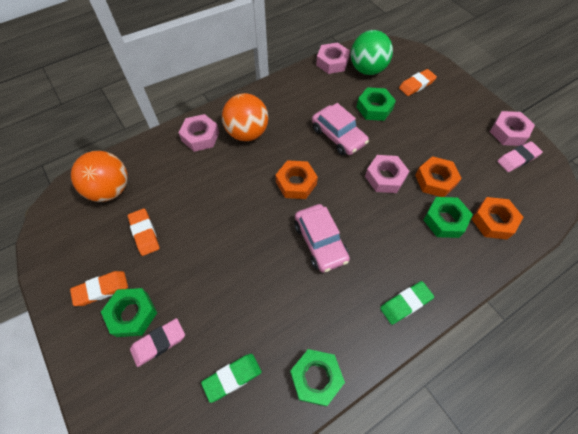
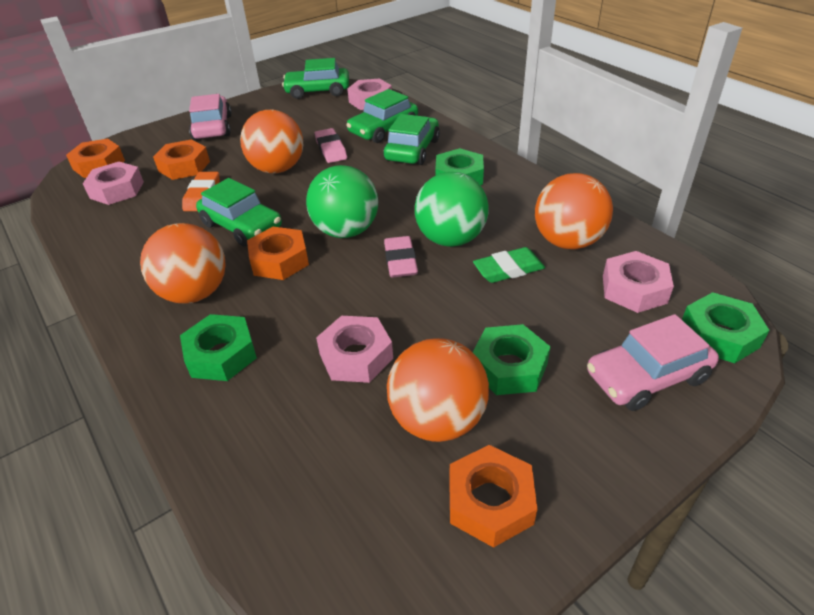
green ball: [351,30,393,75] = 1 -> [306,165,378,238] [415,172,489,247] = 2
green car: none = 0 -> [196,178,282,246] [282,58,349,99] [346,89,418,143] [383,114,440,165] = 4
green eraser: [201,354,262,403] [380,281,434,325] = 2 -> [473,247,545,283] = 1
orange ball: [71,151,128,202] [222,93,268,141] = 2 -> [140,223,226,304] [240,110,303,173] [387,338,489,442] [535,173,613,249] = 4
orange eraser: [70,271,128,306] [128,209,160,256] [399,69,437,96] = 3 -> [182,172,219,211] = 1
orange nut: [276,160,318,199] [415,156,462,197] [472,197,523,240] = 3 -> [66,138,125,178] [153,140,210,180] [247,227,309,280] [449,445,537,548] = 4

